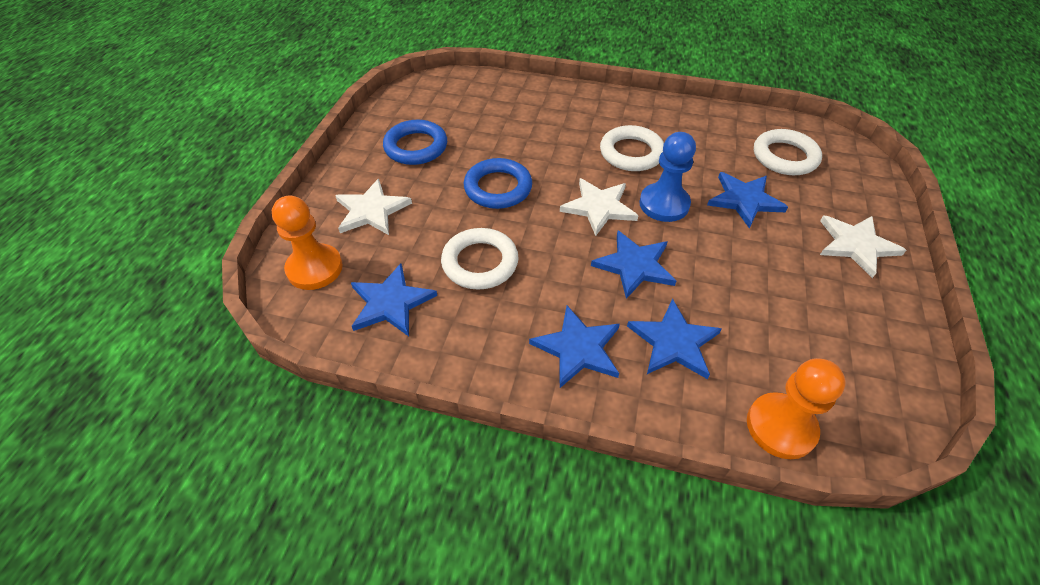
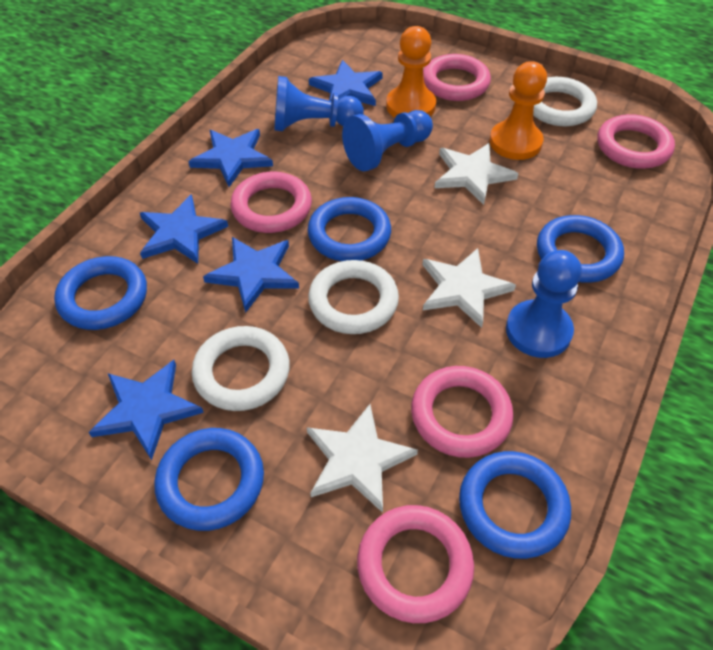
blue pawn: [639,132,696,222] = 1 -> [274,76,364,131] [342,110,433,171] [506,250,582,358] = 3
blue ring: [383,120,447,165] [464,158,532,209] = 2 -> [54,256,147,330] [154,428,264,531] [308,197,391,261] [459,451,571,559] [537,215,624,283] = 5
pink ring: none = 0 -> [230,172,312,233] [357,505,474,623] [411,366,514,458] [423,54,491,101] [597,114,675,169] = 5

